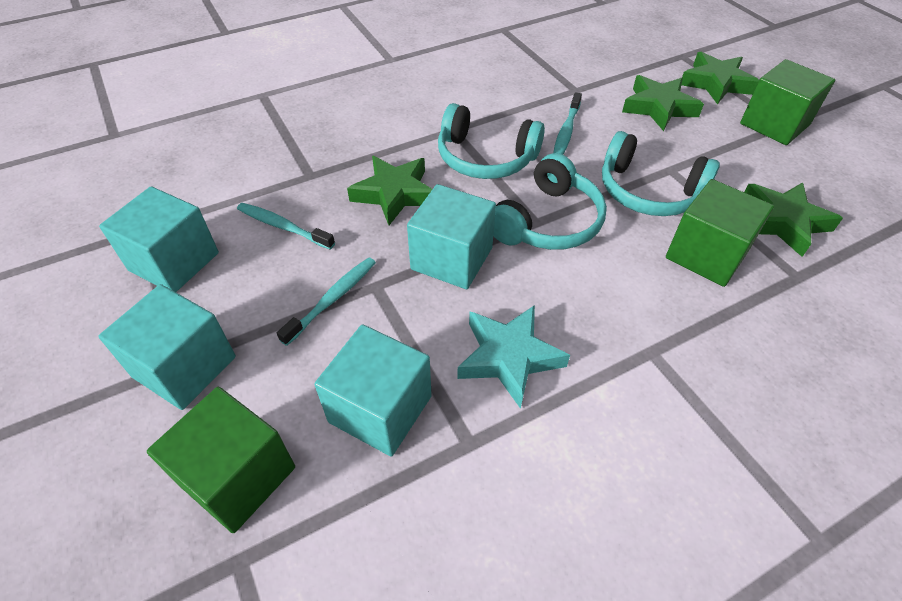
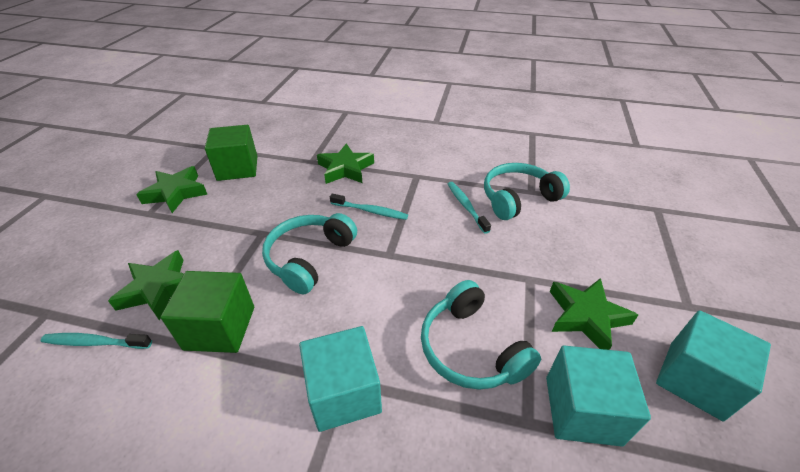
green cube: [147,387,295,533] [666,179,774,287] [740,59,835,145] = 3 -> [161,271,254,353] [205,125,257,181] = 2
turquoise cube: [99,186,219,292] [99,284,236,410] [314,324,432,456] [407,184,496,289] = 4 -> [299,326,382,432] [546,346,651,447] [656,310,771,421] = 3
turquoise star: [457,305,570,409] = 1 -> none = 0

